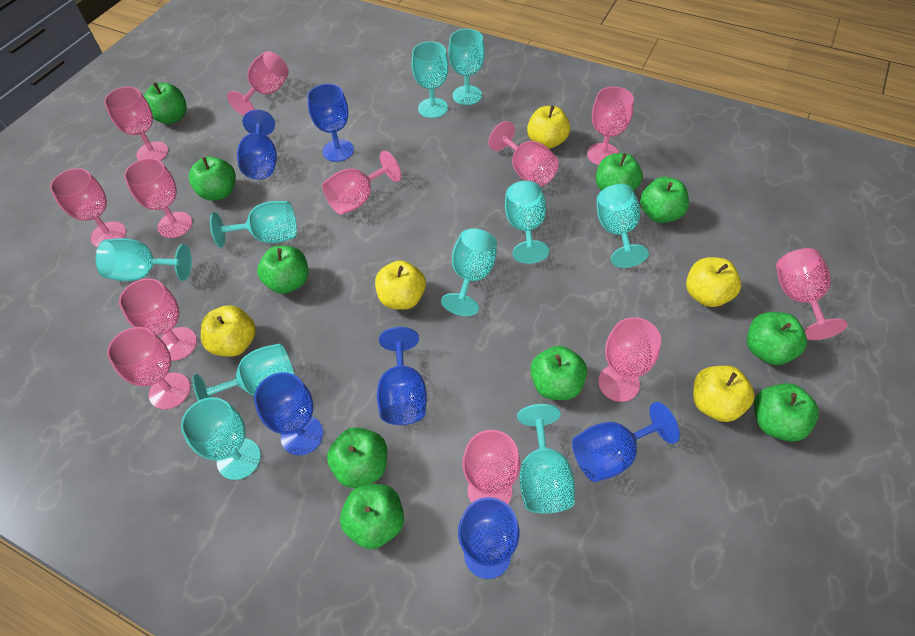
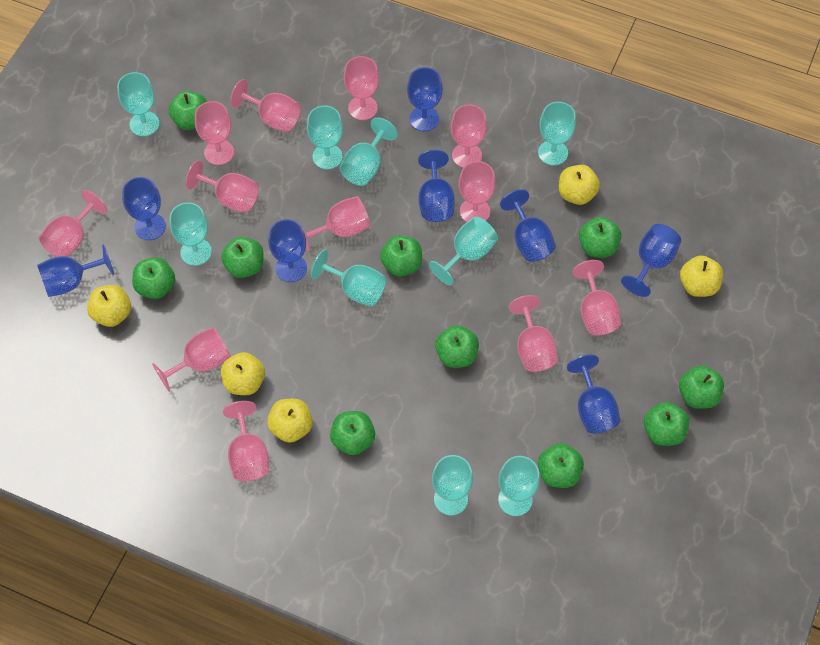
blue goblet: [237,109,277,179] [254,372,323,455] [307,84,354,162] [377,327,427,425] [458,497,519,579] [572,402,680,482] = 6 -> [37,244,114,297] [122,177,166,240] [268,219,307,282] [407,67,443,131] [418,150,455,222] [500,189,556,262] [567,355,620,433] [621,224,681,297] = 8
turquoise goblet: [96,238,192,281] [181,397,261,480] [192,343,295,401] [210,201,297,248] [411,41,449,118] [441,229,497,316] [448,29,485,105] [505,181,549,264] [517,404,575,514] [597,184,649,268] = 10 -> [117,72,160,136] [170,202,212,266] [307,106,343,169] [311,250,386,307] [340,117,398,186] [429,216,498,286] [432,455,473,515] [498,456,540,516] [538,102,576,166] = 9

